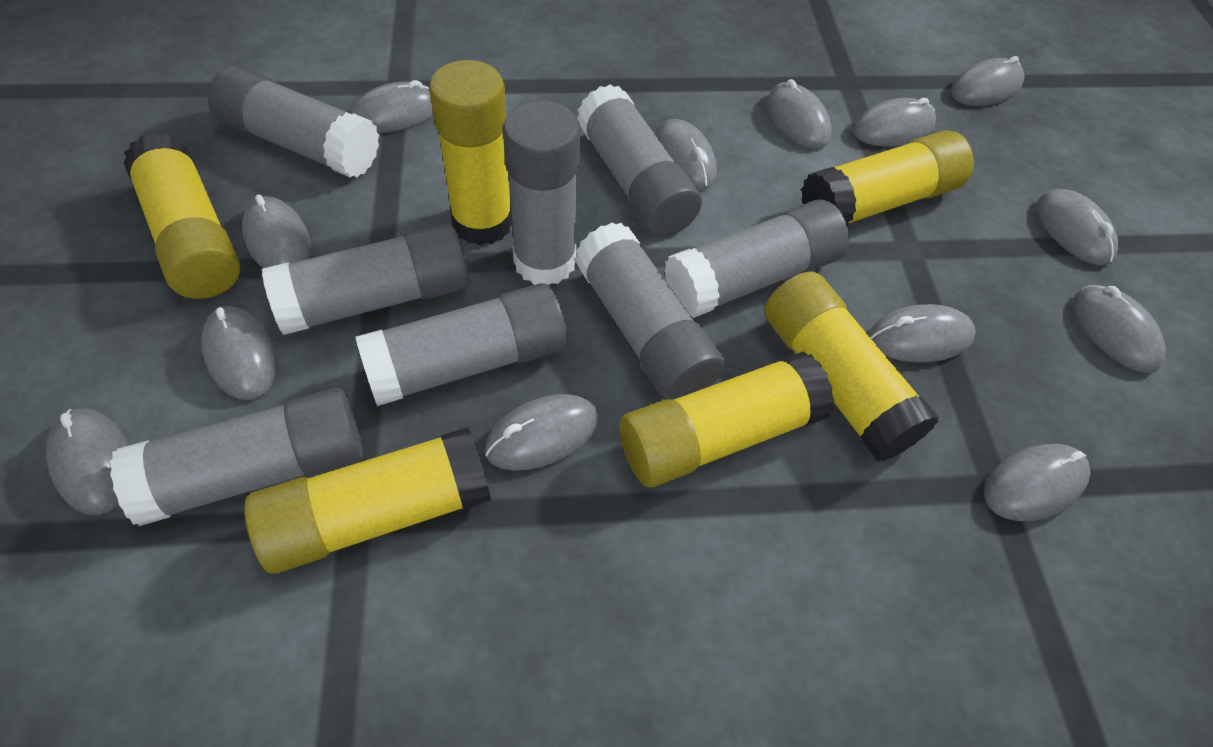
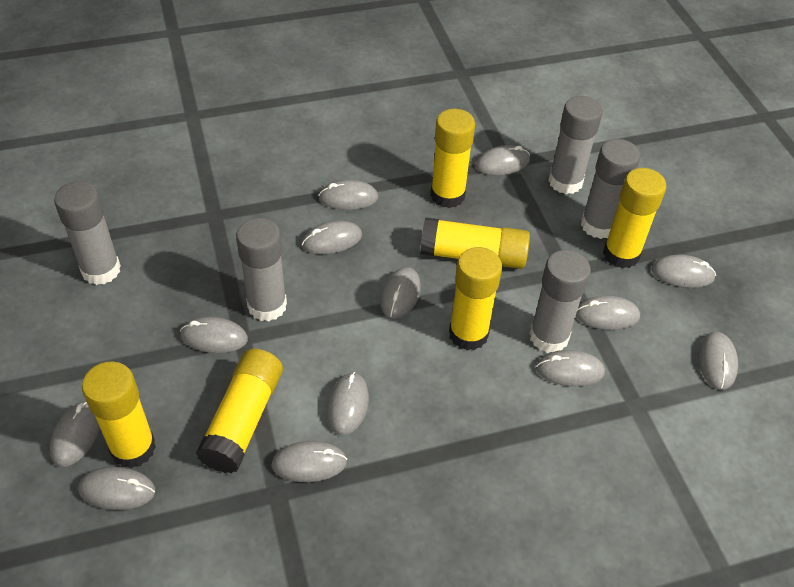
grey glue stick: [110,388,363,526] [208,66,379,178] [262,223,469,335] [356,283,567,406] [503,100,580,285] [575,222,725,400] [577,84,702,237] [664,199,849,318] = 8 -> [54,181,121,285] [236,217,287,322] [529,250,591,353] [548,96,603,194] [581,139,640,239] = 5

